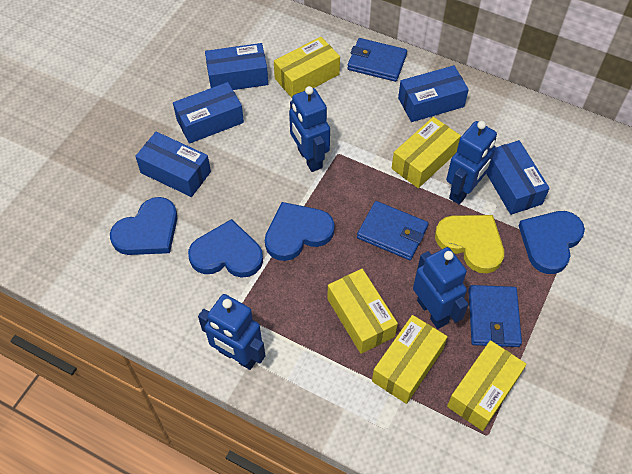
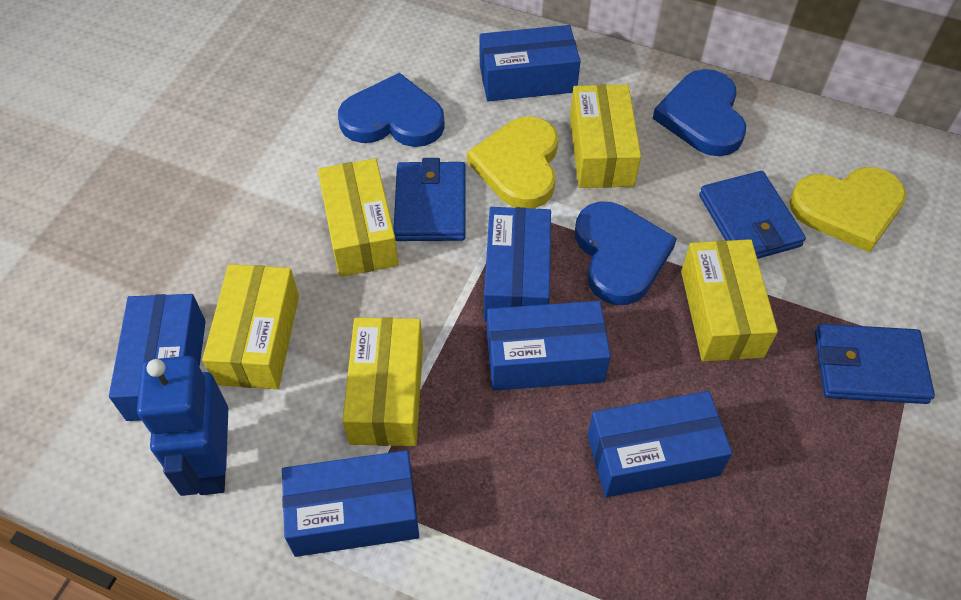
blue box: [135,132,211,197] [173,82,244,144] [205,43,268,90] [398,66,469,122] [486,140,550,215] = 5 -> [109,294,206,421] [282,450,419,557] [480,25,581,101] [484,207,551,322] [487,301,611,391] [588,391,732,497] = 6
blue heart: [110,197,177,255] [188,219,263,278] [265,202,335,261] [519,211,585,274] = 4 -> [338,73,445,147] [575,202,677,305] [653,69,746,156] = 3
blue robot: [198,294,265,370] [289,86,330,172] [413,247,468,329] [446,121,497,205] = 4 -> [137,356,228,496] = 1
yellow heart: [435,215,504,273] = 1 -> [467,116,558,209] [789,167,906,252] = 2

